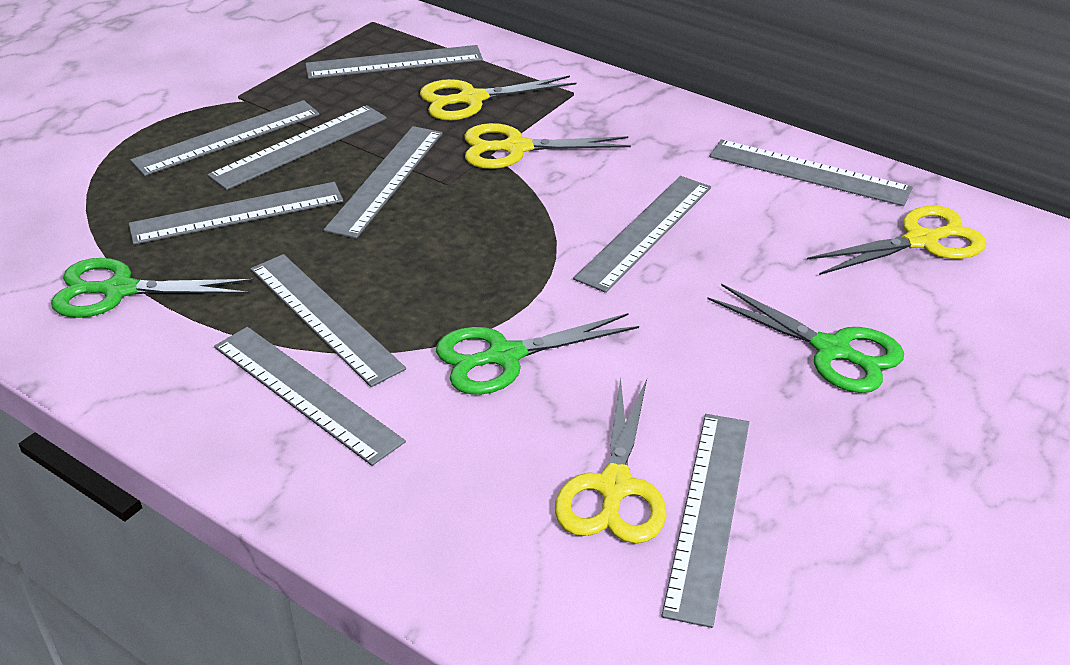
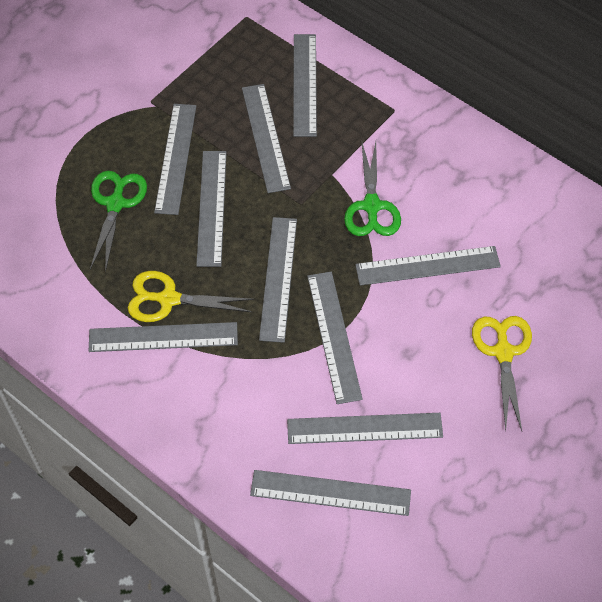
green scissors: [51,258,254,318] [436,313,639,395] [708,284,904,393] = 3 -> [90,171,147,273] [344,140,401,236] = 2
yellow scissors: [420,75,576,120] [464,123,631,169] [555,377,667,544] [807,206,987,275] = 4 -> [128,271,255,322] [472,316,532,431] = 2

